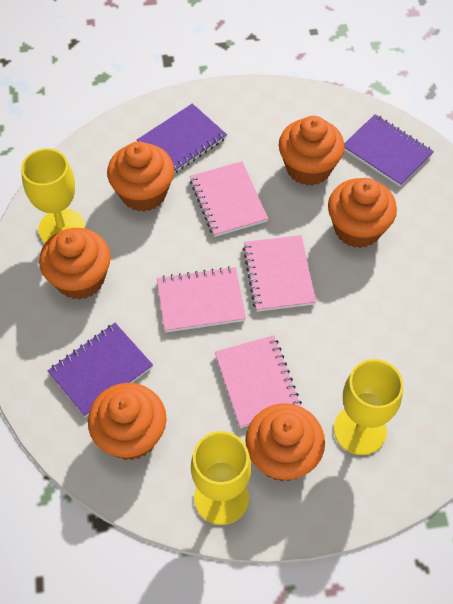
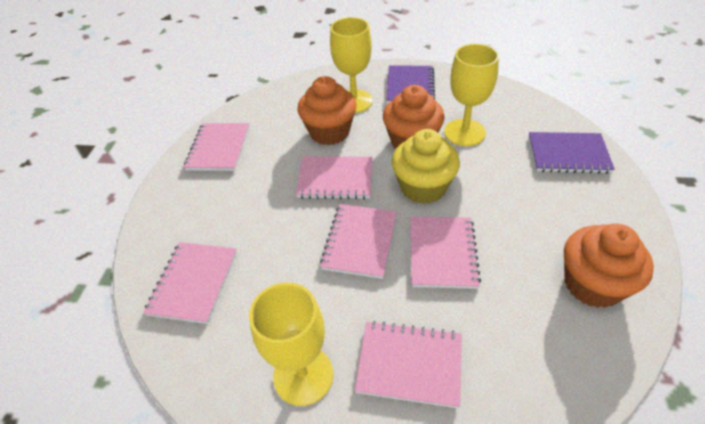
orange cupcake: [39,228,111,300] [88,383,167,460] [107,142,174,212] [245,403,325,482] [279,116,345,186] [328,178,397,248] = 6 -> [297,76,357,145] [383,85,445,149] [564,223,654,308] = 3
pink notebook: [157,266,246,332] [190,161,268,237] [215,335,302,428] [243,235,316,312] = 4 -> [143,242,237,324] [184,123,249,171] [296,156,372,199] [320,204,397,279] [355,321,462,408] [410,217,481,289] = 6
purple notebook: [48,323,153,417] [137,103,227,173] [344,114,434,187] = 3 -> [386,66,435,104] [529,132,615,174] = 2
yellow cupcake: none = 0 -> [392,129,460,204] = 1

